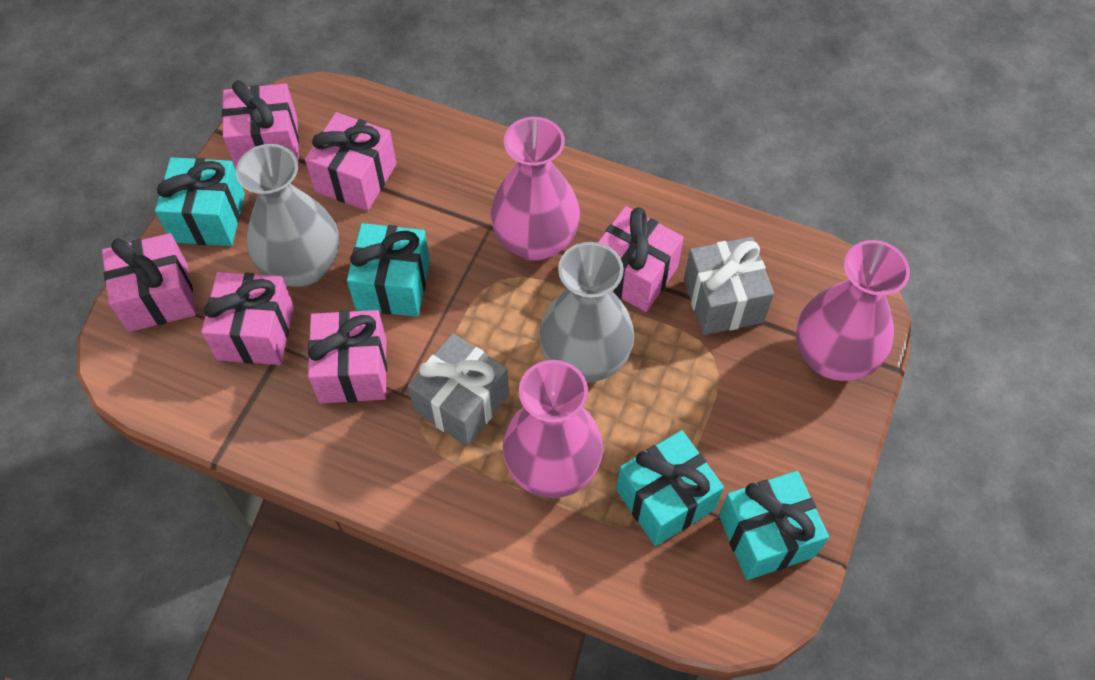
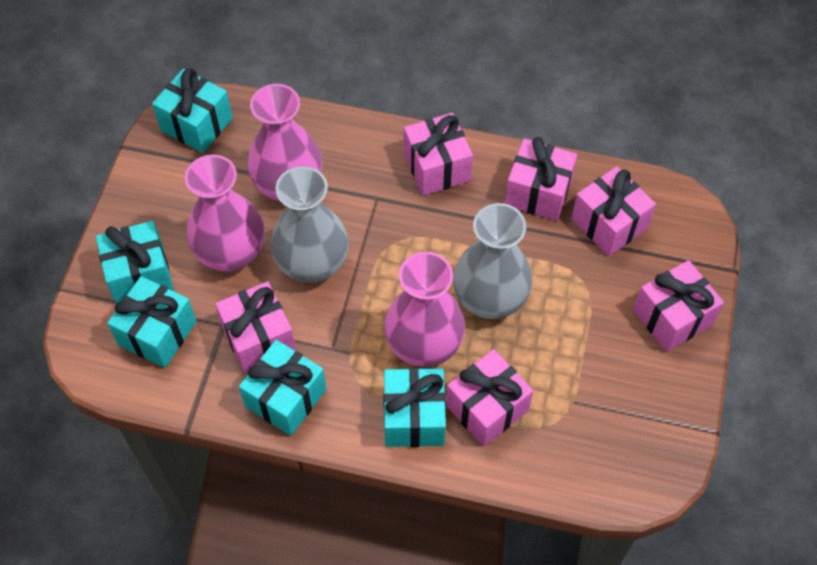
grey gift: [408,333,509,446] [684,237,774,335] = 2 -> none = 0
turquoise gift: [155,157,245,246] [347,223,430,317] [616,430,724,546] [719,471,829,580] = 4 -> [96,221,173,304] [107,276,197,368] [152,68,233,153] [239,340,326,436] [383,368,446,447] = 5

